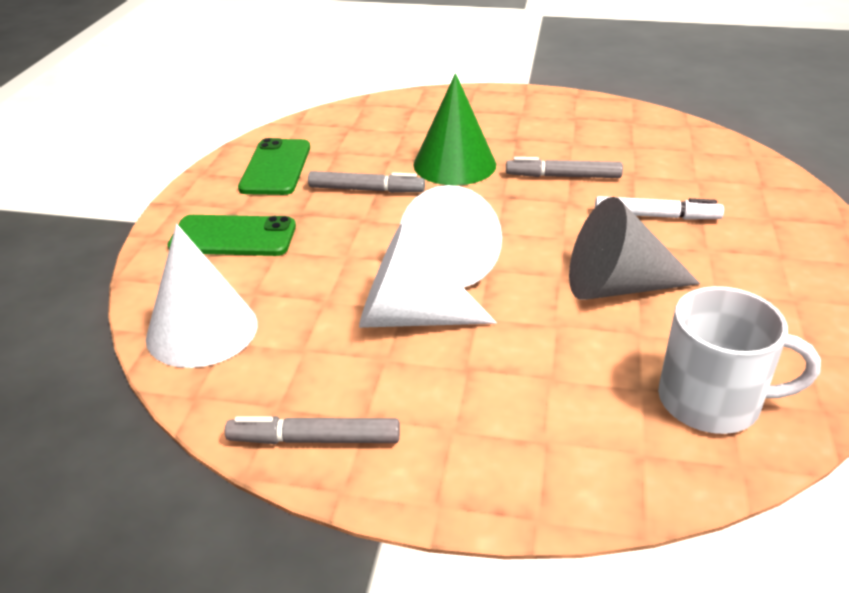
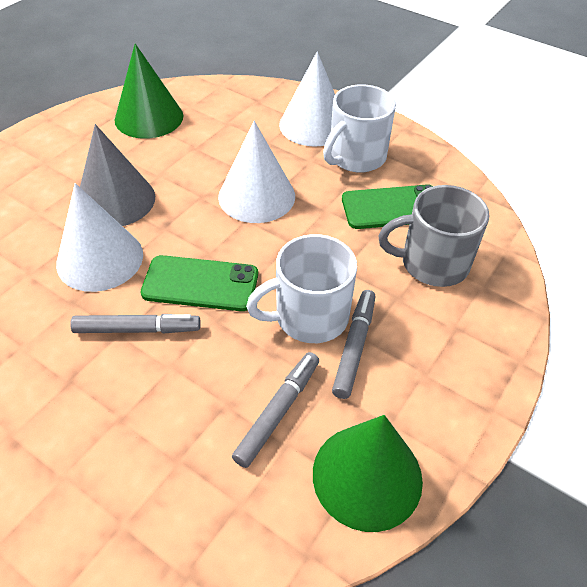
green cone: [413,73,496,185] = 1 -> [115,44,184,139] [313,415,423,532] = 2
grey mug: none = 0 -> [378,185,490,287] = 1
white marker: [595,196,724,220] = 1 -> none = 0
white mug: [658,286,821,434] = 1 -> [246,234,357,343] [323,84,396,173] = 2

